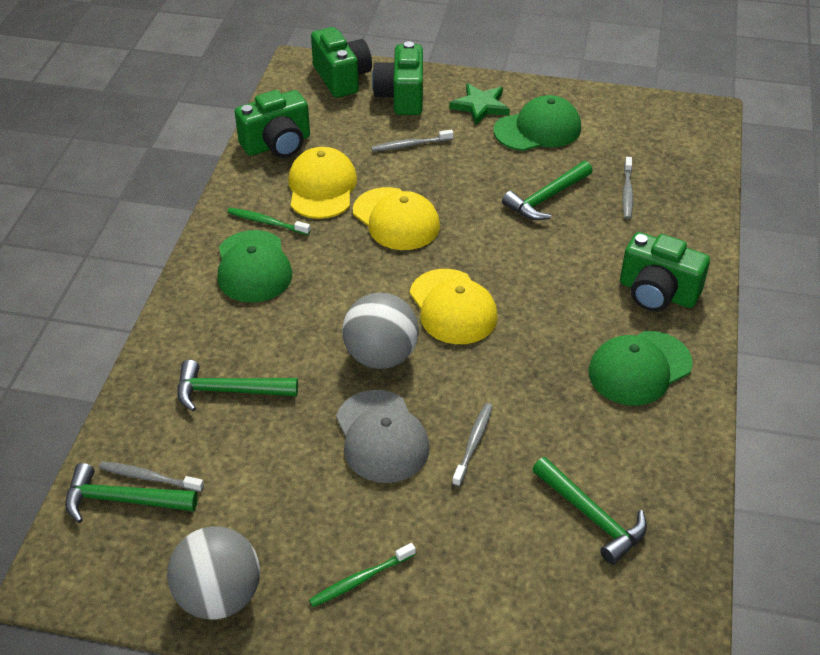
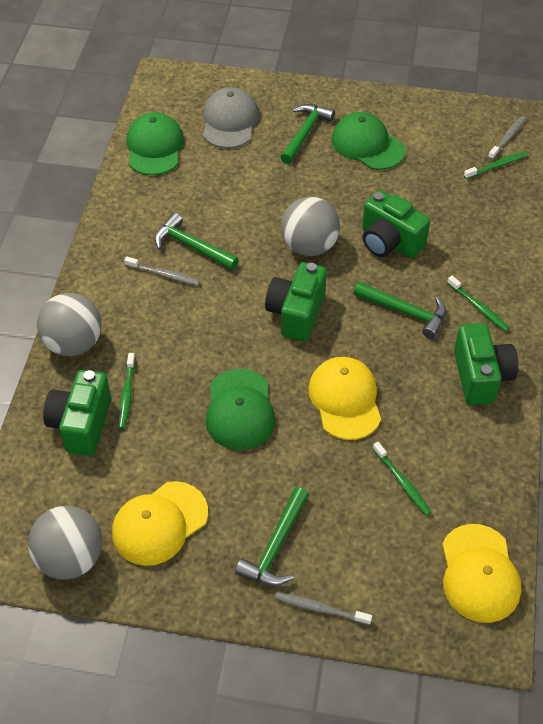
green star: [449,83,510,125] = 1 -> none = 0
green toothbrush: [227,208,311,235] [309,543,416,607] = 2 -> [118,353,135,429] [373,442,432,516] [447,276,510,332] [464,151,528,179] = 4
grey ball: [167,526,260,620] [342,293,419,369] = 2 -> [28,506,102,580] [37,293,101,356] [281,197,340,256] = 3
grey toothbrush: [99,461,204,492] [371,129,454,152] [452,403,493,487] [622,157,633,219] = 4 -> [124,257,200,286] [275,592,372,625] [488,116,526,160] = 3

